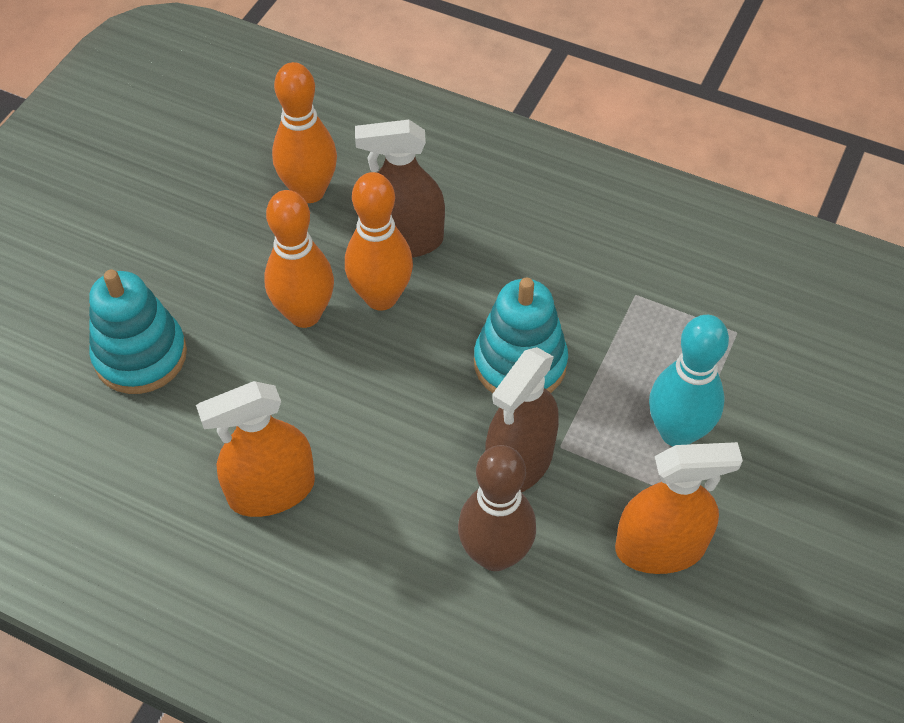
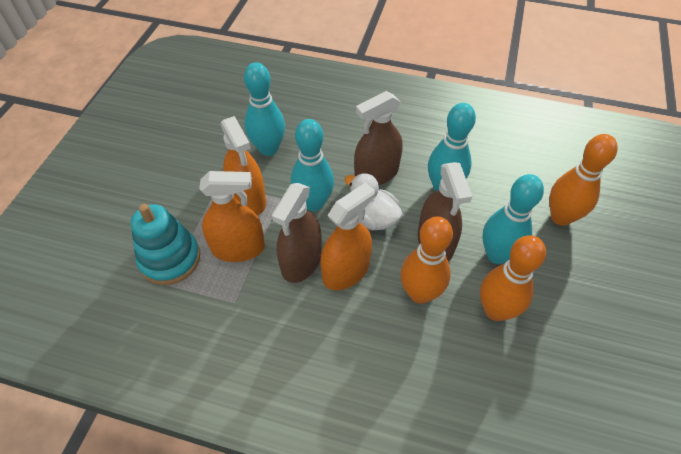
brown bowling pin: [458,445,536,571] = 1 -> none = 0
brown spray bottle: [355,120,445,258] [485,347,559,492] = 2 -> [272,183,322,283] [354,91,403,185] [418,162,472,262] = 3
orange spray bottle: [196,381,315,517] [615,442,743,574] = 2 -> [199,171,265,262] [220,116,266,215] [320,182,375,290] = 3
turquoise bowling pin: [649,315,729,446] = 1 -> [244,62,285,156] [291,119,334,211] [428,103,476,191] [483,174,544,264] = 4
turquoise stacking toy: [89,270,187,394] [474,278,568,393] = 2 -> [131,204,200,285] = 1
white duck: none = 0 -> [344,173,403,230] = 1

